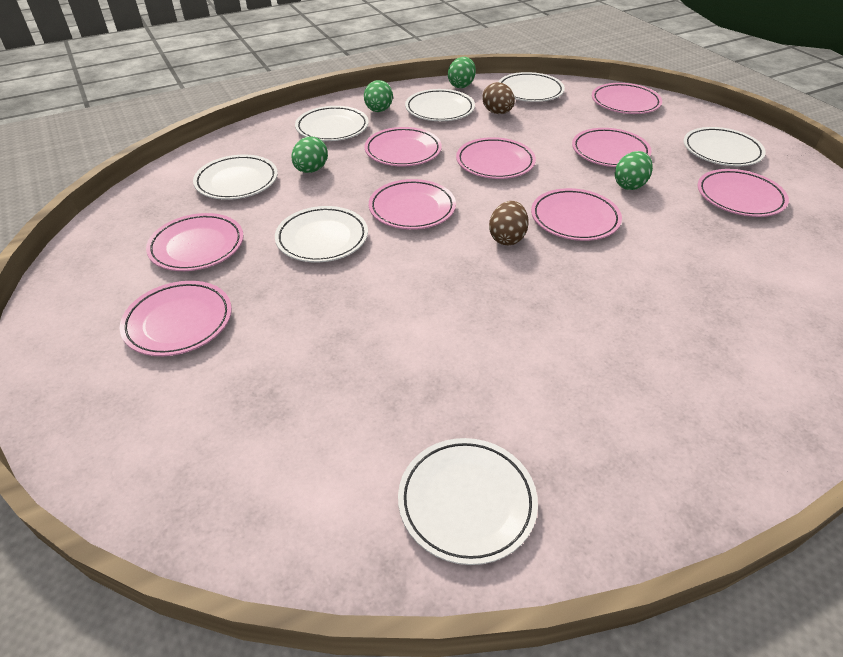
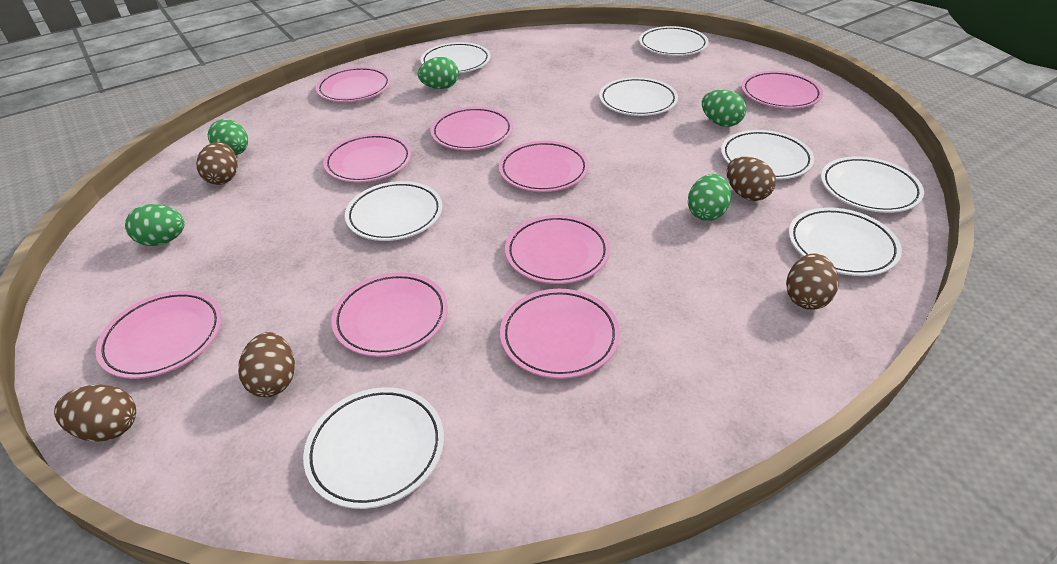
brown egg: [482,82,515,114] [489,201,529,245] = 2 -> [54,384,136,442] [196,142,238,185] [238,332,295,397] [727,157,776,201] [786,254,839,310] = 5
green egg: [291,136,328,173] [364,80,393,112] [448,57,476,88] [615,151,653,190] = 4 -> [125,204,185,246] [208,119,248,155] [418,57,459,89] [688,174,731,221] [702,90,746,127] = 5
white plate: [193,155,278,200] [275,206,368,262] [295,106,369,141] [398,438,538,565] [405,89,475,121] [498,72,565,102] [684,127,766,166] = 7 -> [303,387,444,509] [345,181,442,241] [421,42,490,73] [599,77,678,116] [639,26,709,56] [721,130,814,180] [789,207,902,276] [821,157,924,213] = 8

